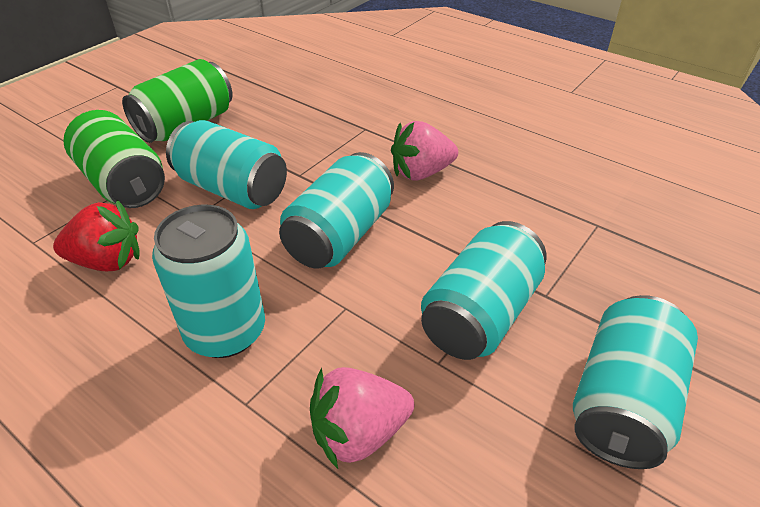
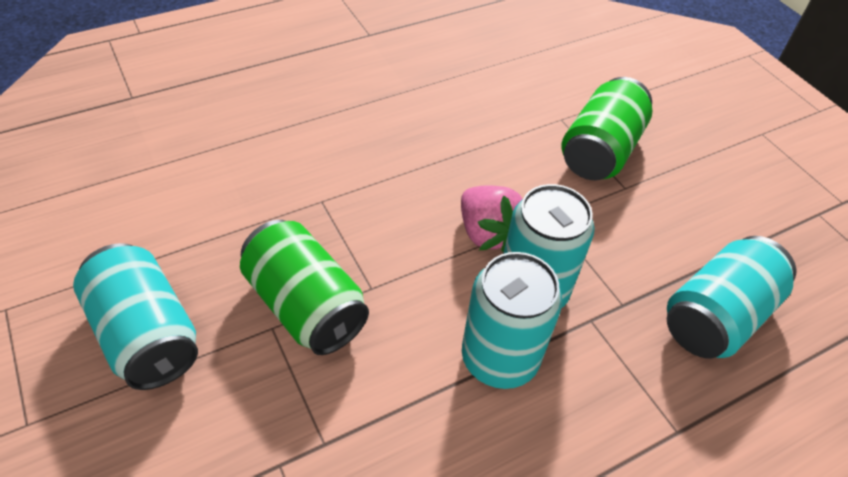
pink strawberry: [310,367,414,469] [391,121,458,181] = 2 -> [461,185,523,252] = 1
red strawberry: [53,200,139,271] = 1 -> none = 0
turquoise can: [152,205,265,358] [166,120,287,209] [279,152,394,269] [421,221,547,360] [573,295,698,469] = 5 -> [73,243,198,390] [462,252,562,389] [503,184,594,308] [667,236,796,359] = 4

